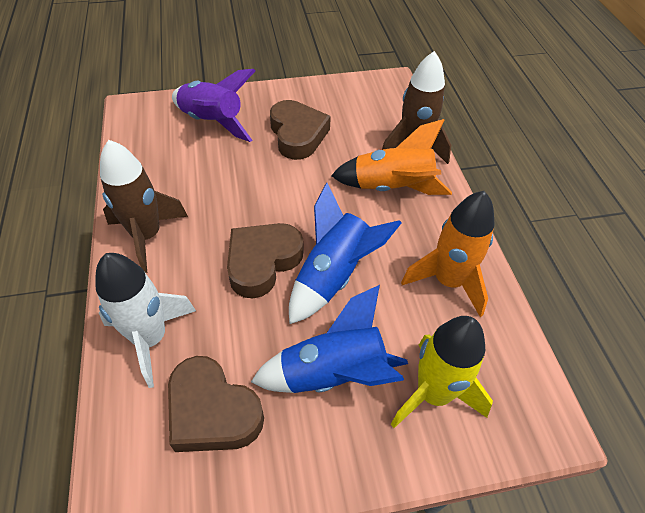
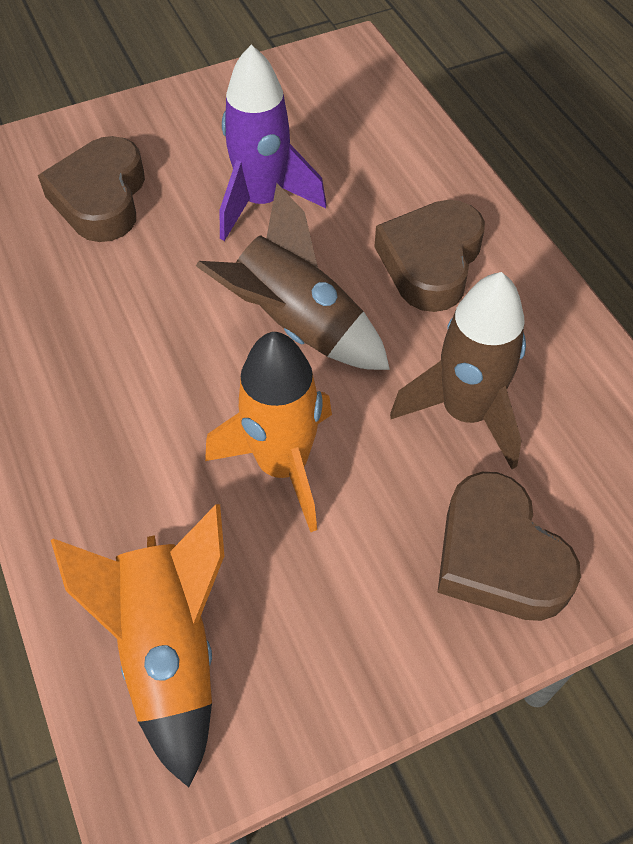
blue rocket: [251,285,408,393] [289,183,401,324] = 2 -> none = 0
white rocket: [95,253,196,388] = 1 -> none = 0
yellow rocket: [391,316,493,428] = 1 -> none = 0

